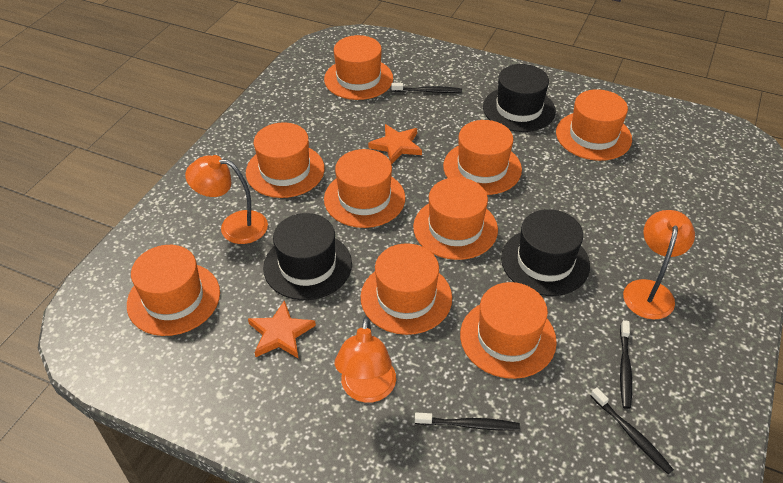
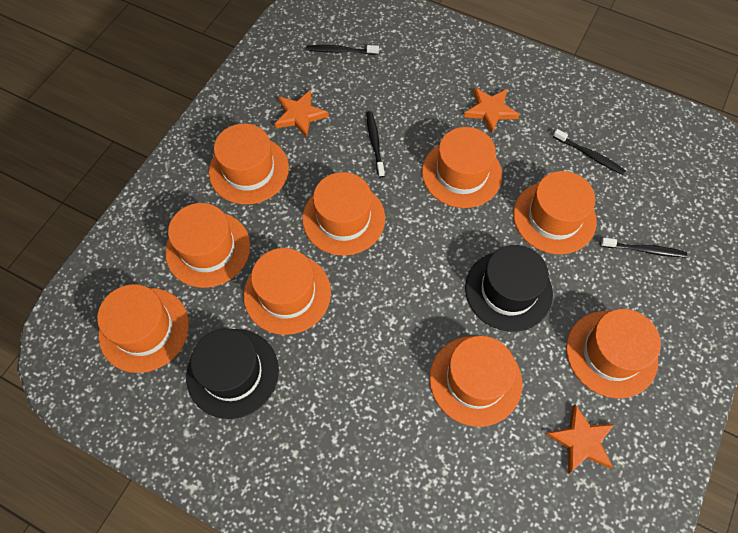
black hat: [263,213,352,300] [483,64,556,132] [501,209,590,296] = 3 -> [186,328,279,419] [465,245,553,332] = 2
orange lamp: [185,155,268,244] [335,316,396,403] [623,210,695,320] = 3 -> none = 0
orange star: [248,300,316,358] [368,124,422,164] = 2 -> [275,90,329,138] [464,87,520,134] [546,404,615,474] = 3

